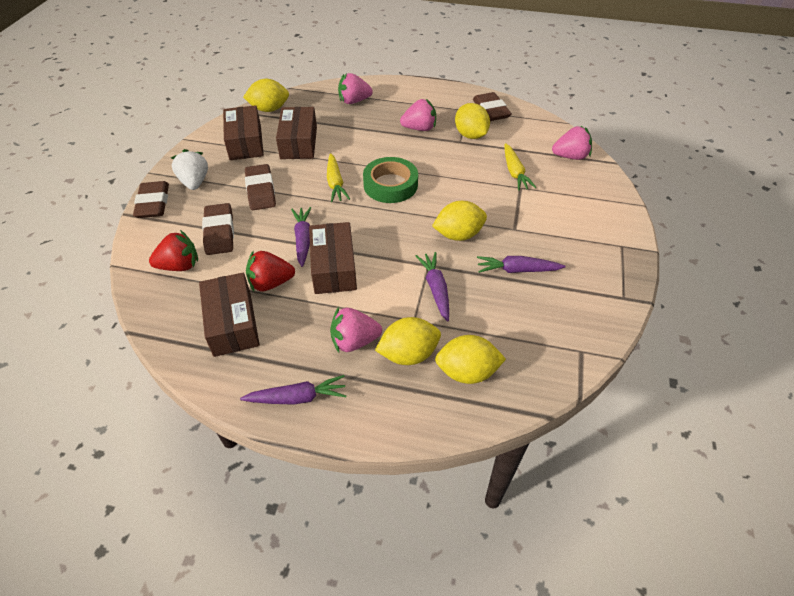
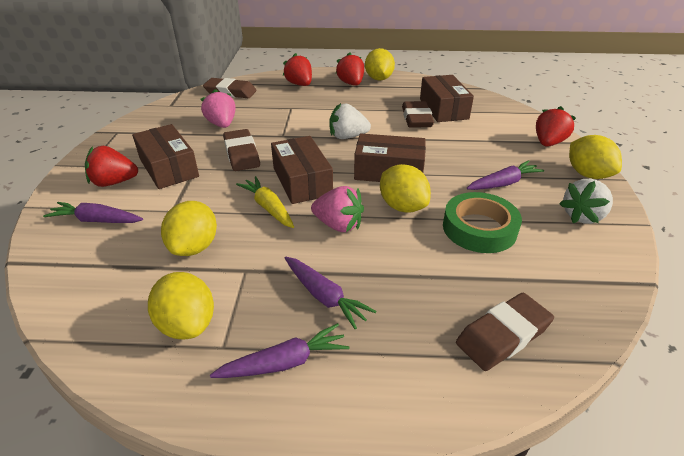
pink strawberry: [330,307,382,352] [338,73,373,104] [400,99,436,131] [552,126,592,160] = 4 -> [201,89,236,128] [311,186,364,232] = 2
red strawberry: [149,230,198,271] [246,251,295,291] = 2 -> [85,146,138,187] [283,53,312,86] [336,52,364,86] [536,106,576,147] = 4
white strawberry: [171,149,208,190] = 1 -> [330,103,371,139] [559,179,613,224] = 2
yellow carrot: [327,153,350,202] [504,143,537,190] = 2 -> [236,176,294,228] = 1

